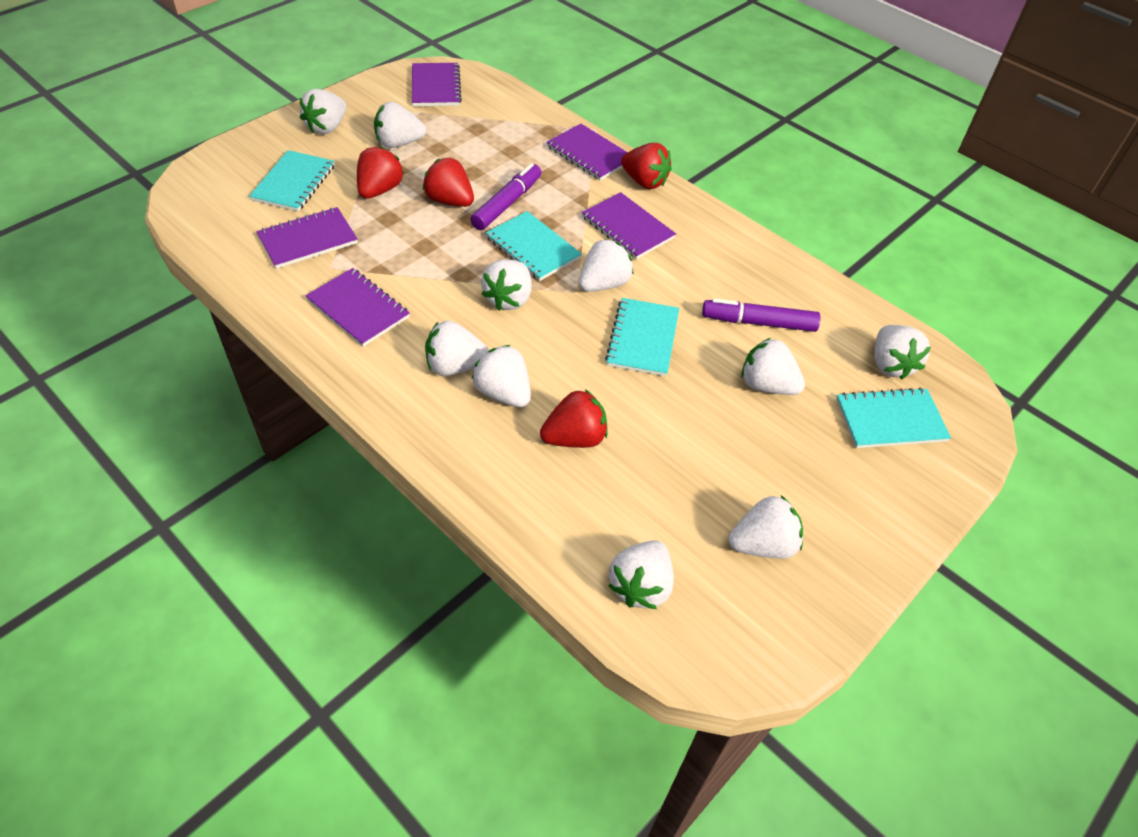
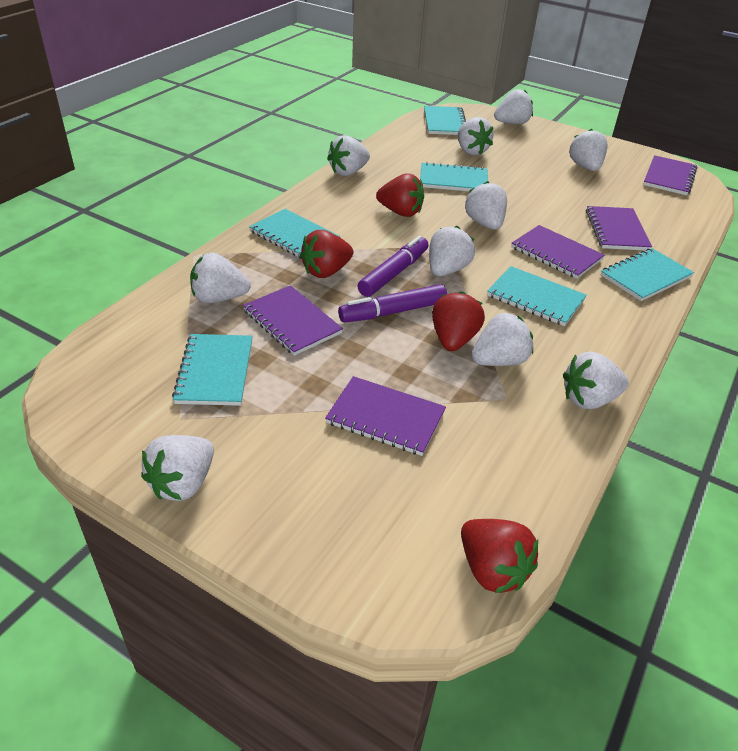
turquoise notebook: [249,150,335,212] [486,211,582,281] [605,298,679,376] [836,387,951,448] = 4 -> [172,334,253,406] [249,209,340,259] [420,162,488,191] [424,106,466,135] [487,266,587,326] [601,248,694,301] = 6

